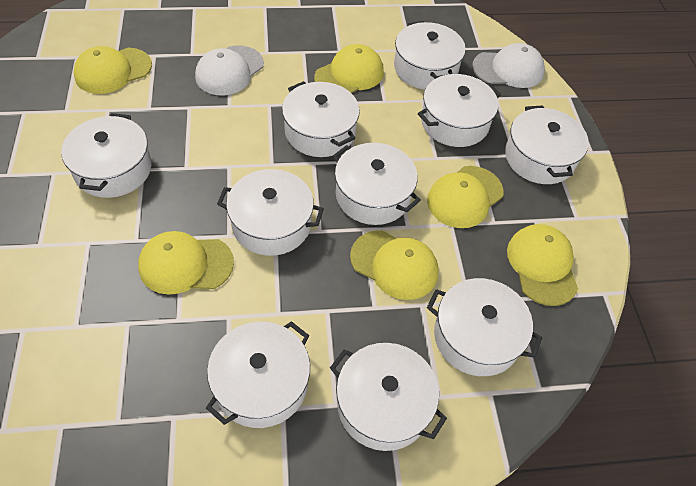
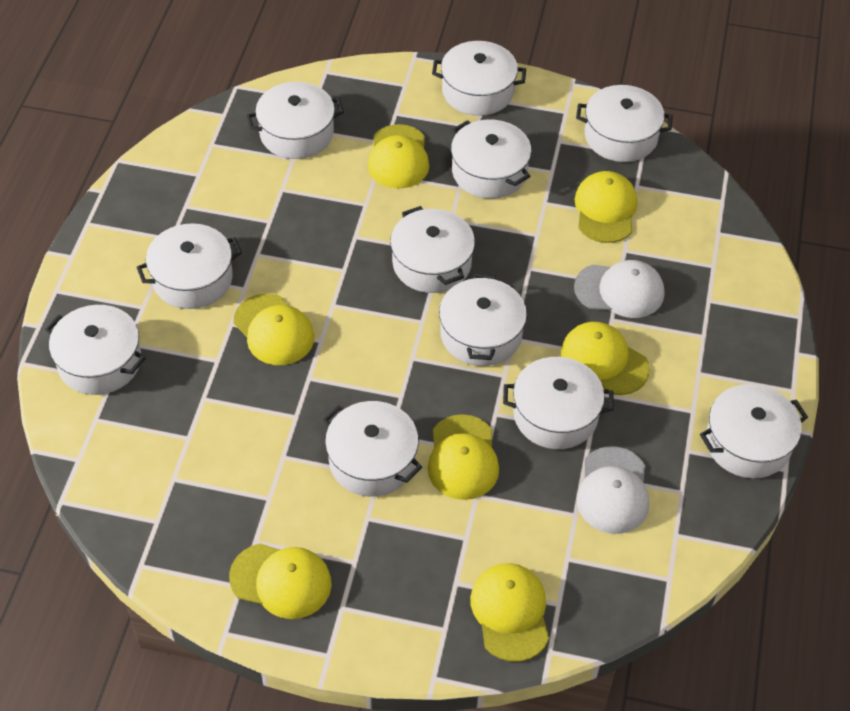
white pot: [61,113,152,198] [206,321,310,428] [217,169,324,256] [282,81,360,157] [330,343,447,451] [333,143,421,225] [394,21,466,90] [418,74,501,147] [427,278,542,376] [505,105,589,184] = 10 -> [45,305,146,395] [136,223,242,309] [246,82,344,159] [323,401,422,497] [390,206,475,293] [432,41,526,116] [439,274,527,366] [451,119,532,199] [503,357,614,449] [576,85,673,162] [700,384,808,479] = 11
yellow cap: [74,46,152,94] [138,231,234,295] [314,44,384,93] [350,230,439,300] [427,166,504,228] [507,224,578,306] = 6 -> [229,543,332,619] [234,294,315,365] [368,124,429,189] [428,414,499,500] [470,563,549,662] [561,322,650,395] [575,171,637,243] = 7

